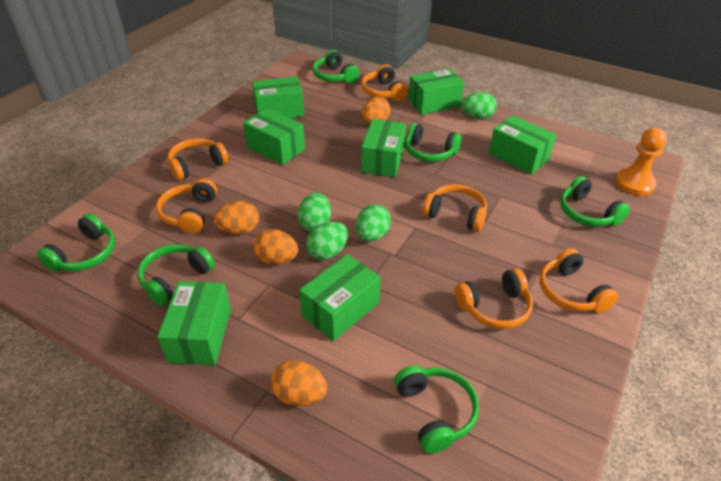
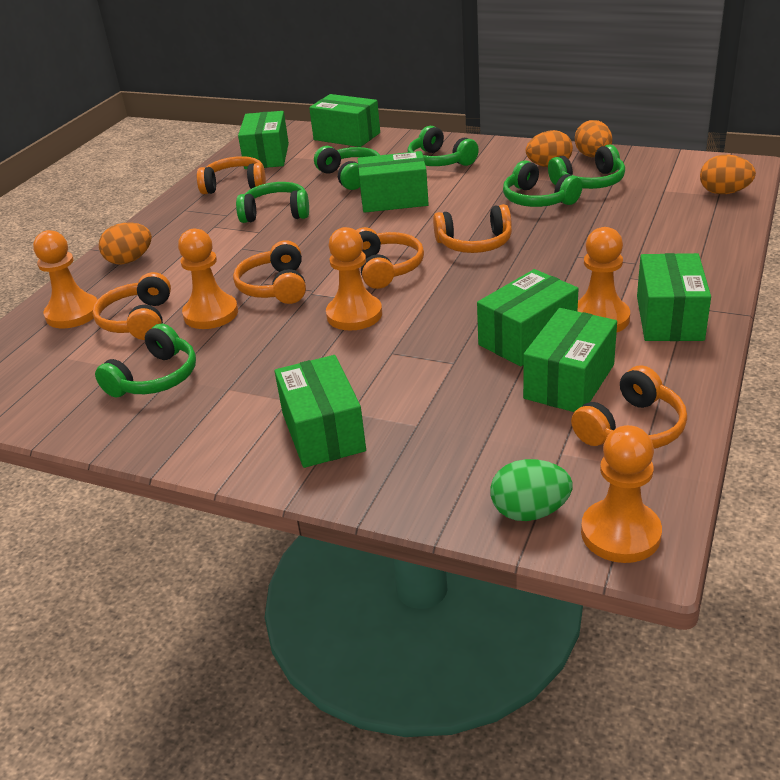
green egg: [298,193,331,231] [306,222,348,260] [356,204,391,242] [461,92,497,119] = 4 -> [490,459,573,521] = 1
orange pawn: [615,128,667,196] = 1 -> [33,230,97,328] [178,228,238,329] [326,227,382,331] [577,227,630,332] [581,425,662,563] = 5

